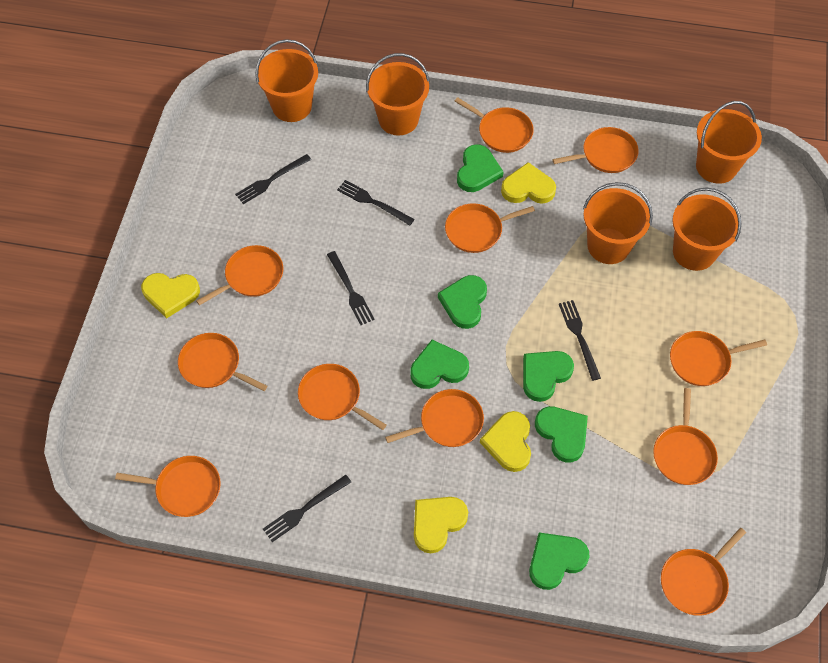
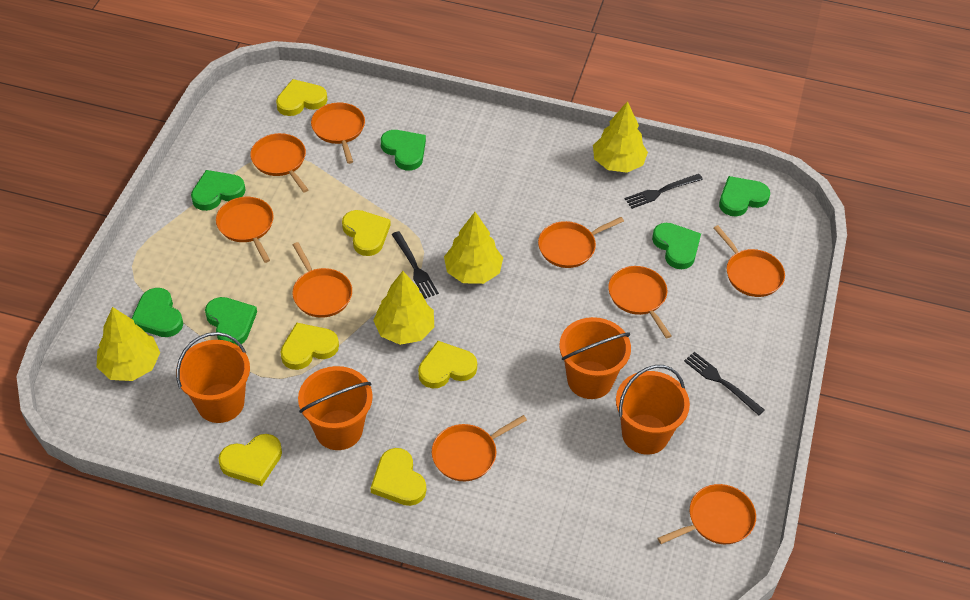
black fork: [235,154,311,204] [263,475,351,542] [327,251,375,325] [337,180,415,225] [559,300,601,381] = 5 -> [391,231,439,299] [625,174,703,209] [684,352,765,416] = 3
orange bucket: [255,39,318,122] [366,53,430,136] [583,182,653,264] [672,188,741,271] [696,101,762,184] = 5 -> [176,332,250,423] [298,366,373,450] [559,317,631,399] [616,365,690,455] = 4
orange pan: [115,456,221,517] [178,333,268,391] [196,245,283,306] [298,364,387,430] [385,389,484,447] [445,203,535,253] [455,97,534,153] [552,127,639,173] [653,388,718,485] [661,527,746,616] [670,331,767,386] = 11 -> [216,197,274,263] [250,133,309,192] [292,242,352,318] [311,103,365,164] [432,415,527,481] [538,217,624,268] [608,266,671,338] [657,484,756,544] [714,225,785,297] = 9
yellow heart: [141,273,200,318] [414,497,468,553] [480,411,531,472] [501,162,556,203] = 4 -> [218,434,282,486] [276,79,327,116] [280,323,339,370] [342,210,391,256] [370,448,426,506] [418,341,477,388] = 6
yellow tree: none = 0 -> [96,307,160,381] [373,271,434,345] [444,212,503,284] [593,101,648,173] = 4

